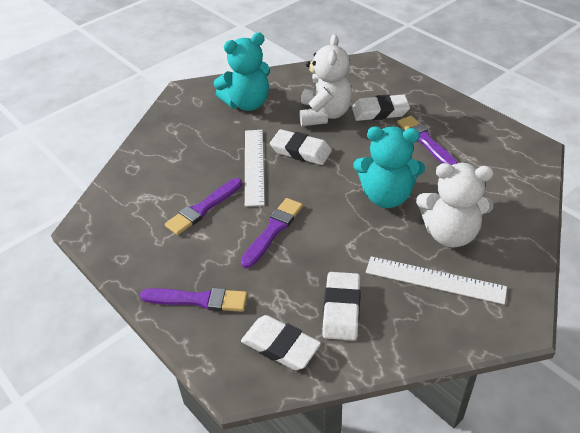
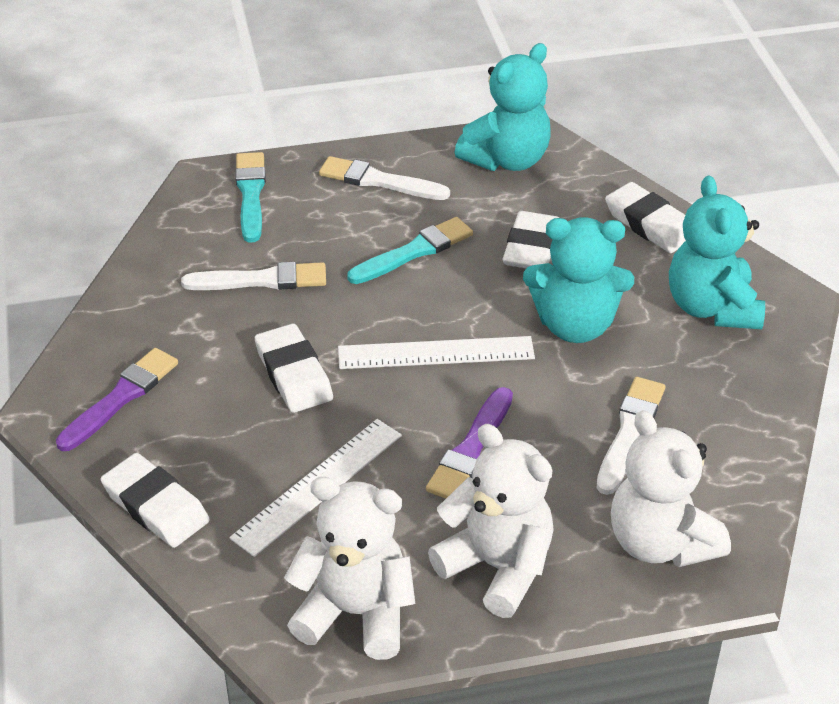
purple brush: [140,288,248,312] [165,178,242,235] [241,198,303,268] [397,116,457,165] = 4 -> [56,348,178,451] [426,387,513,499] = 2
turquoise brush: none = 0 -> [235,152,266,243] [347,217,473,284] = 2
turquoise teddy bear: [214,33,270,111] [353,126,425,208] = 2 -> [454,43,551,171] [523,217,634,343] [669,175,765,329] = 3
white brush: none = 0 -> [181,262,326,290] [319,156,450,200] [597,377,665,495] = 3
white teddy bear: [299,34,352,126] [416,163,493,247] = 2 -> [284,477,415,660] [428,424,554,618] [611,410,731,567] = 3

